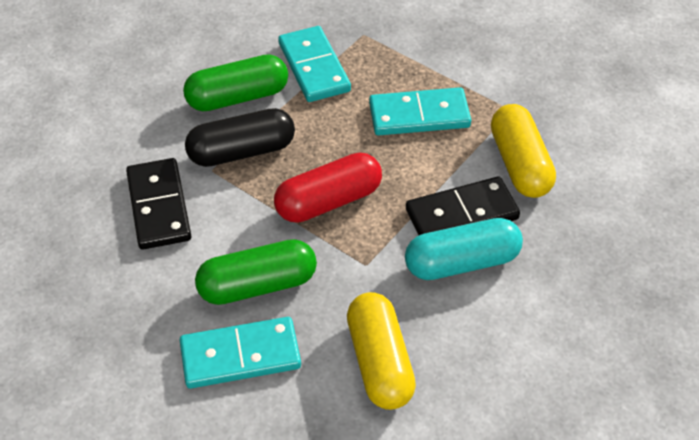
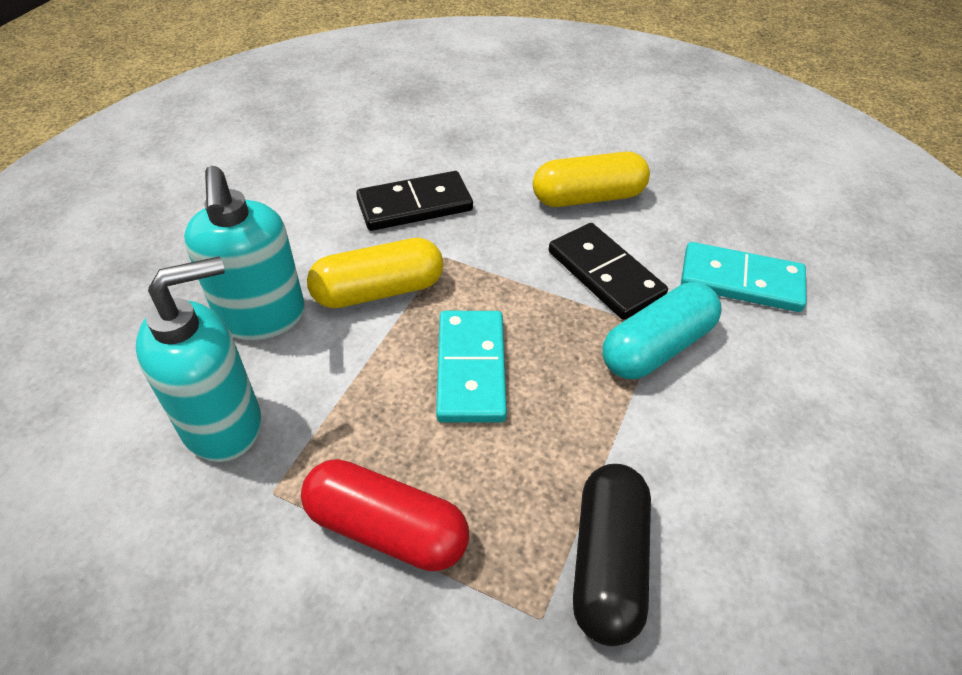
green capsule: [183,54,288,111] [195,239,317,305] = 2 -> none = 0
turquoise domino: [180,317,301,389] [278,26,351,102] [369,87,471,135] = 3 -> [436,311,507,423] [681,242,806,312] = 2
turquoise soap dispenser: none = 0 -> [136,256,262,462] [184,166,305,340] = 2

